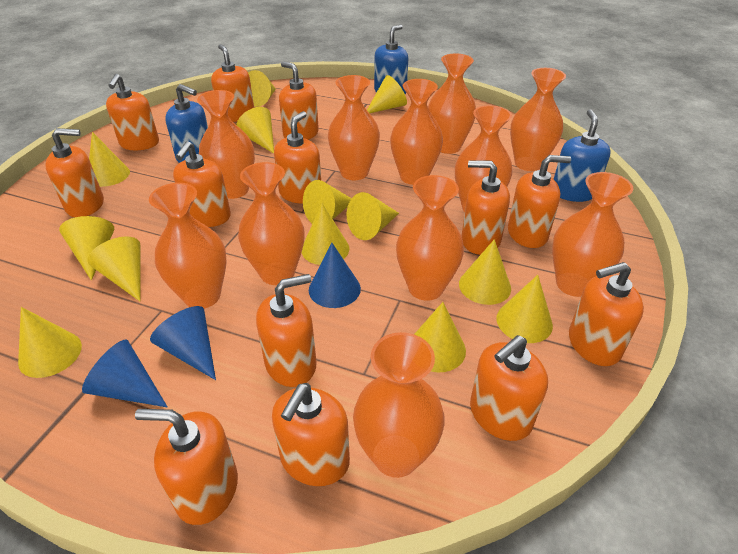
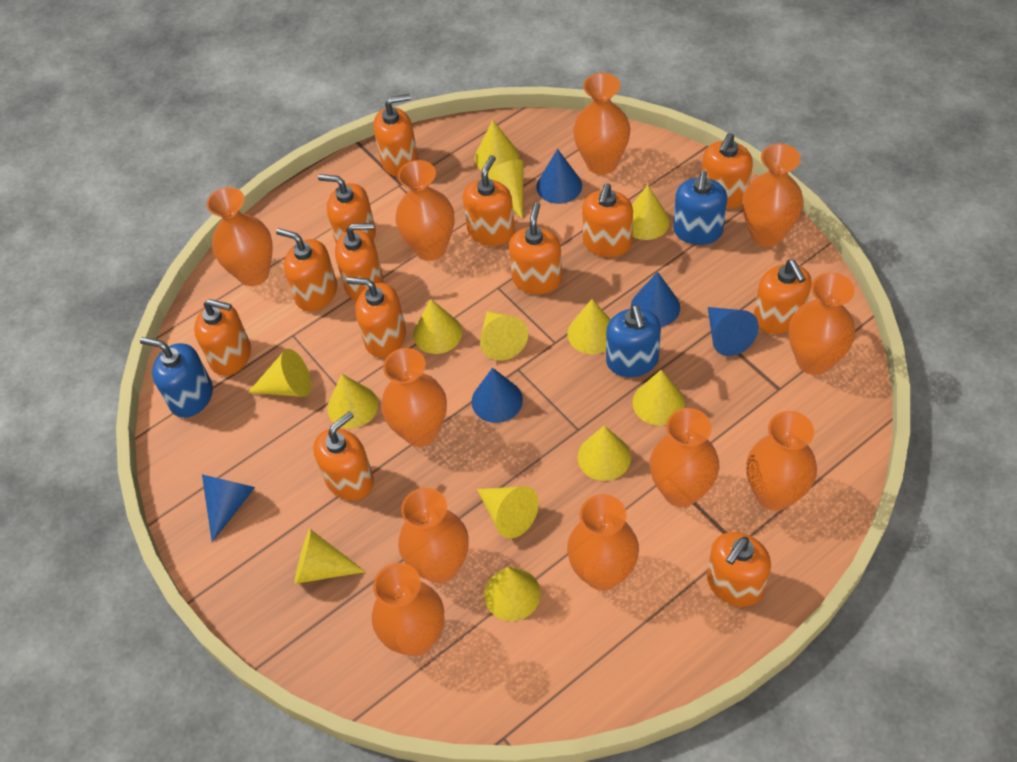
blue cone: [82,340,167,407] [150,306,216,380] [309,243,361,308] = 3 -> [202,474,255,542] [472,368,523,423] [536,149,582,204] [631,272,680,327] [708,307,759,356] = 5

